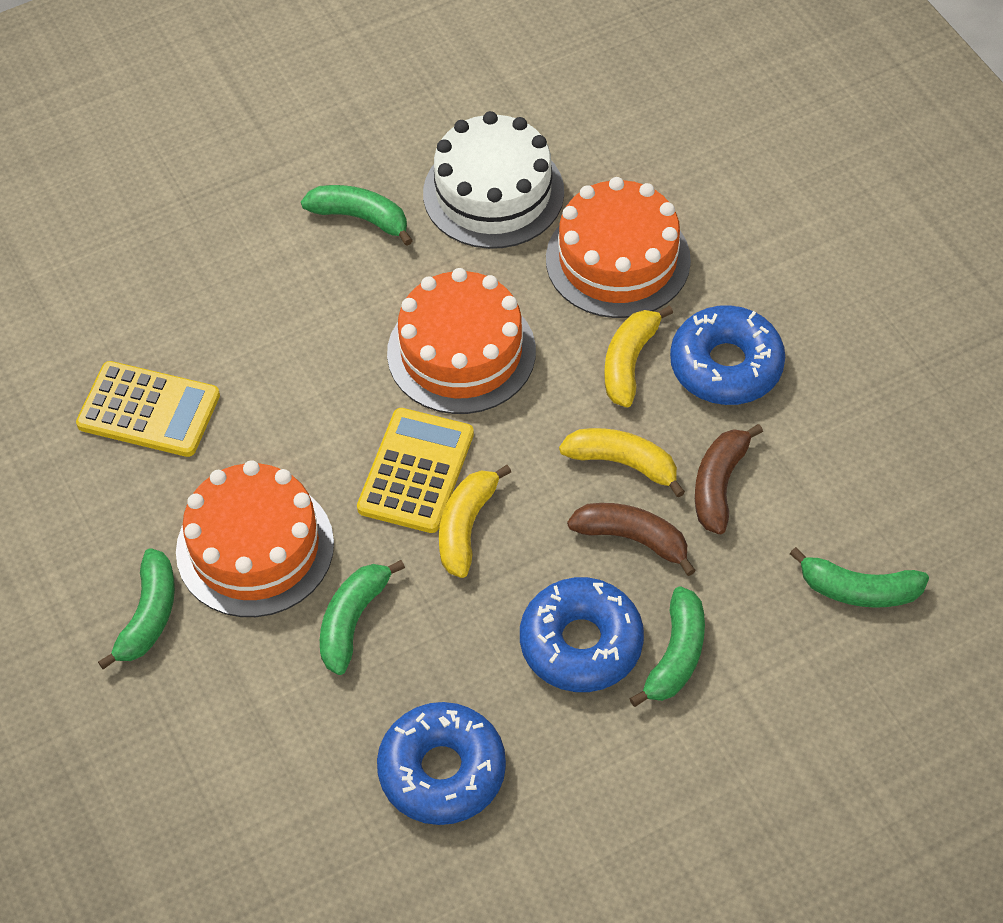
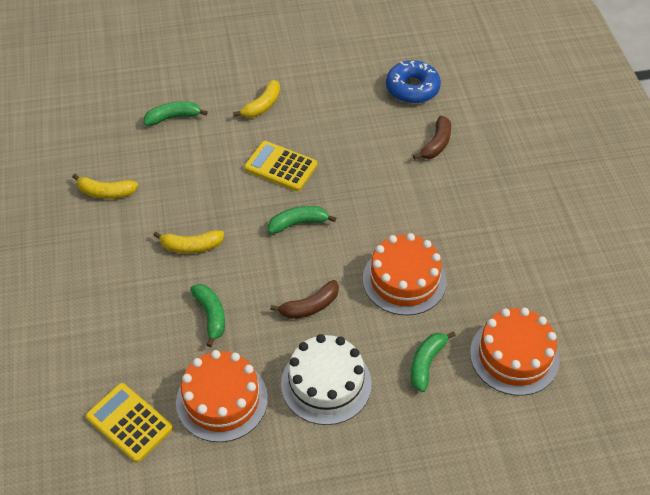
blue donut: [377,702,506,825] [520,577,644,692] [670,305,785,405] = 3 -> [386,60,441,104] = 1
green banana: [98,548,175,669] [301,185,413,246] [320,560,405,675] [629,587,705,707] [790,547,929,608] = 5 -> [144,101,208,126] [190,284,225,347] [268,206,336,234] [411,331,456,392] = 4

